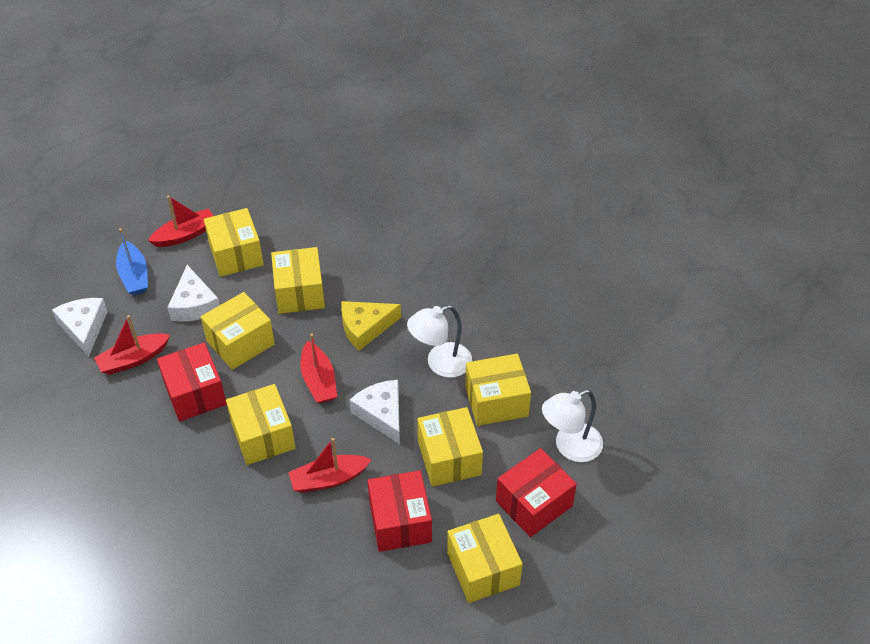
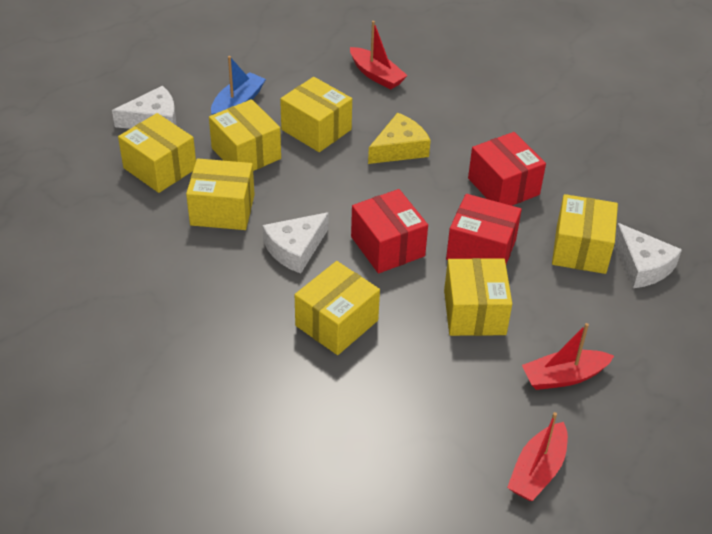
red boat: [94,315,170,375] [148,196,213,247] [288,438,372,493] [301,334,337,403] = 4 -> [350,21,408,90] [507,412,568,501] [522,323,614,390] = 3
white lamp: [407,305,472,378] [542,390,603,462] = 2 -> none = 0

